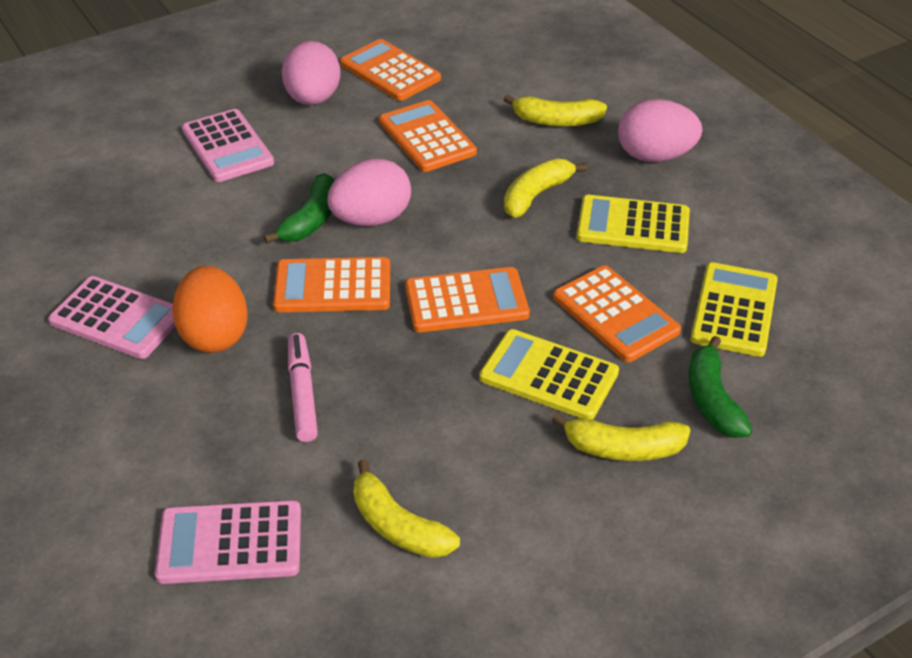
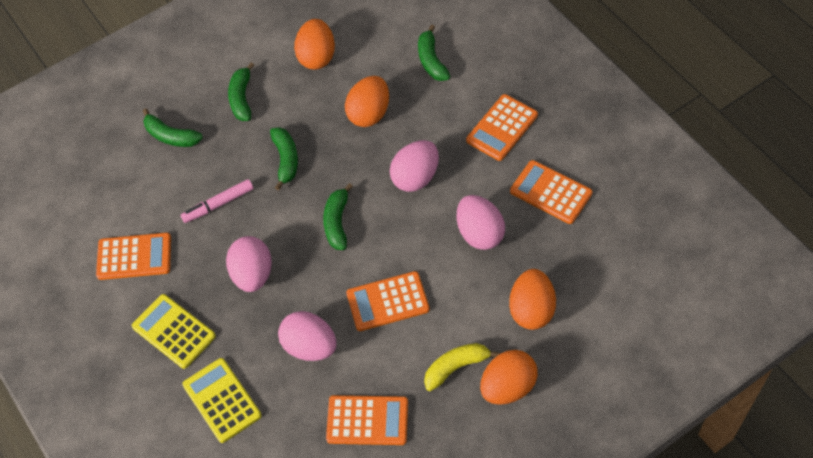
green banana: [264,173,335,244] [689,336,753,438] = 2 -> [143,108,203,147] [228,62,254,121] [270,127,298,190] [323,183,353,250] [418,25,450,81] = 5
orange egg: [172,266,248,353] = 1 -> [294,19,335,70] [345,76,389,127] [480,350,538,405] [509,269,556,330] = 4
pink calculator: [48,276,175,359] [155,500,301,584] [182,109,274,182] = 3 -> none = 0
pink egg: [282,41,341,105] [327,159,411,226] [618,99,703,162] = 3 -> [226,236,272,292] [278,311,337,361] [390,140,439,192] [457,195,505,250] = 4
yellow banana: [354,459,460,558] [504,94,607,127] [504,159,587,218] [552,413,691,461] = 4 -> [424,343,500,391] = 1
yellow calculator: [479,329,619,420] [577,195,690,253] [690,262,778,357] = 3 -> [132,294,216,369] [182,358,262,443] = 2

